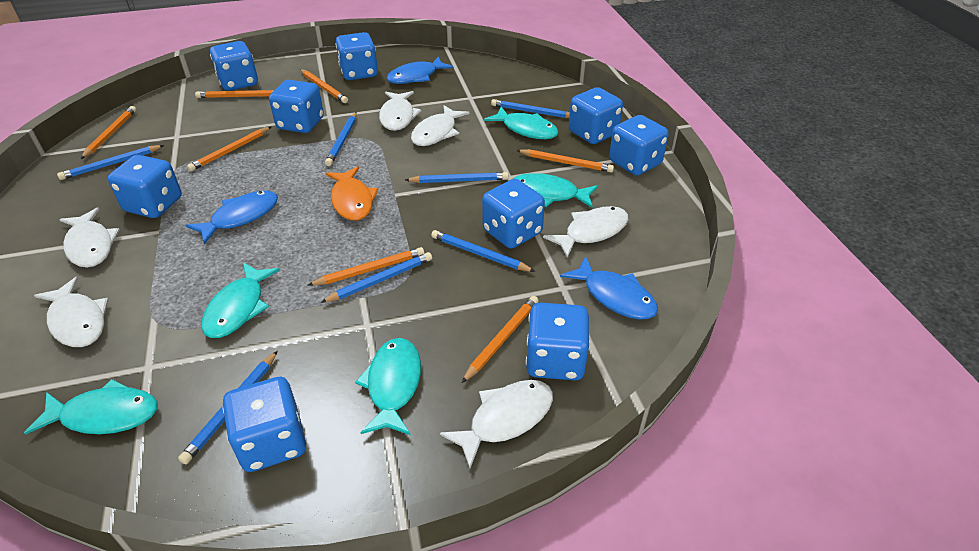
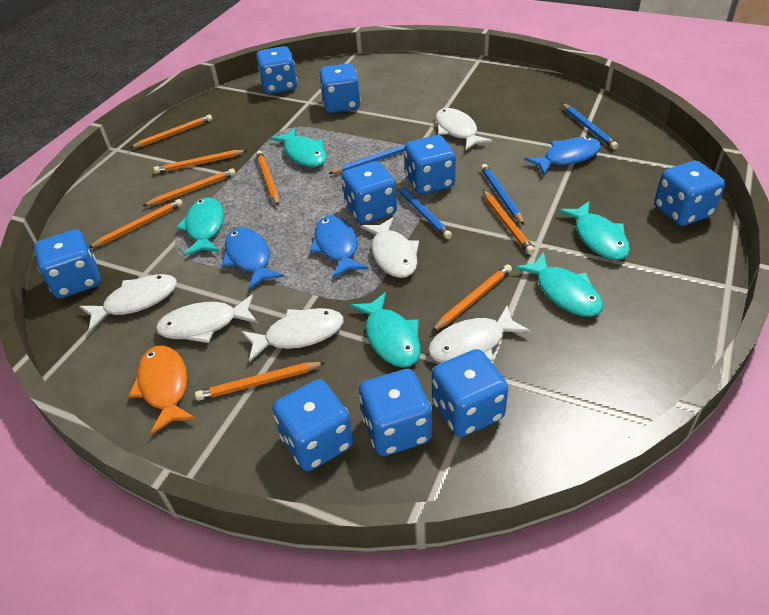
blue pencil: [57,145,164,180] [178,351,278,464] [320,252,432,303] [325,112,357,166] [405,172,508,183] [431,230,536,272] [491,99,570,118] = 7 -> [329,144,405,174] [396,183,452,239] [481,164,524,225] [562,103,618,149] = 4
orange pencil: [81,106,136,159] [187,127,271,172] [195,90,274,98] [300,69,348,103] [308,247,424,286] [461,296,539,383] [516,149,614,173] = 7 -> [89,199,183,248] [130,114,212,148] [143,168,236,206] [153,150,247,174] [195,362,326,401] [256,151,279,206] [431,265,512,332] [483,190,535,255] = 8

